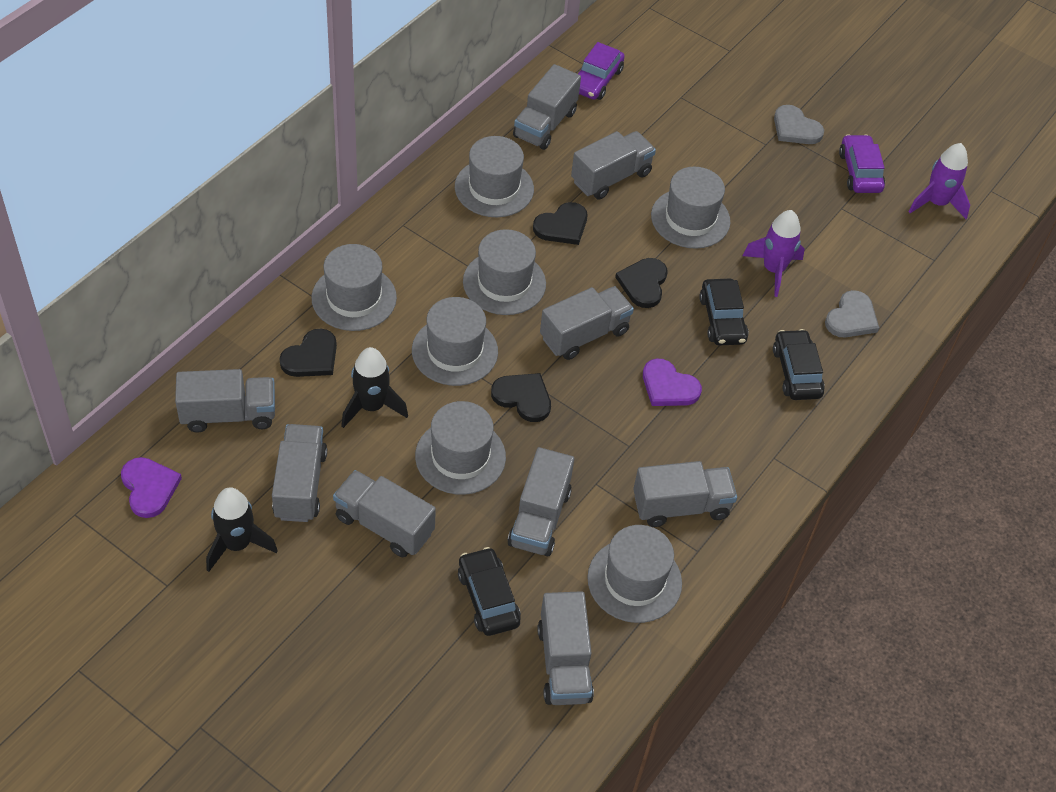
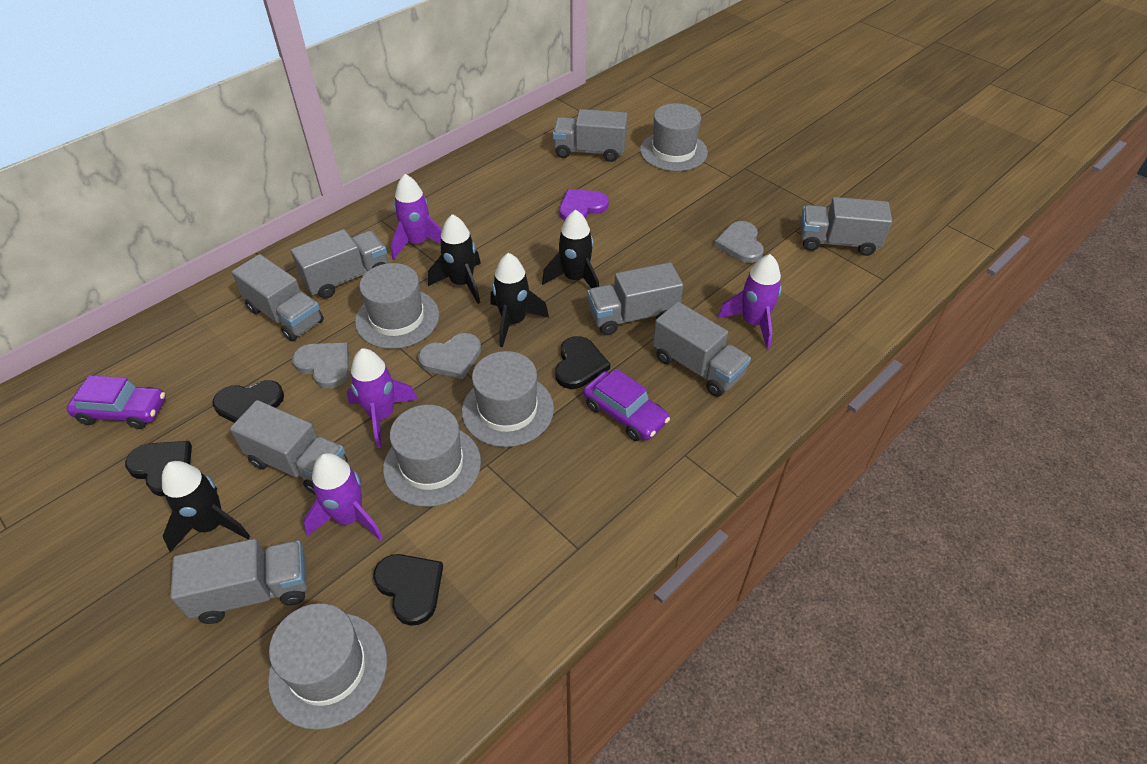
black car: [458,547,521,636] [699,279,749,346] [773,329,825,400] = 3 -> none = 0
black rocket: [206,487,278,572] [341,347,408,428] = 2 -> [162,461,250,552] [428,214,481,304] [491,253,549,347] [542,210,599,288] = 4
grey hat: [311,244,397,331] [412,297,498,386] [415,401,506,495] [455,136,534,217] [463,229,546,315] [587,525,682,623] [651,167,730,249] = 7 -> [268,603,387,730] [355,263,439,349] [383,405,481,507] [462,351,554,447] [640,103,708,171] = 5
grey heart: [774,105,824,144] [825,290,879,338] = 2 -> [292,343,349,389] [418,333,481,379] [714,221,764,263] = 3
grey truck: [175,369,275,433] [272,424,327,522] [333,470,436,557] [508,447,574,557] [513,64,581,150] [537,591,594,705] [540,286,634,360] [571,131,656,200] [633,461,737,527] = 9 -> [170,539,307,624] [230,400,348,495] [232,254,324,341] [291,229,388,299] [553,109,628,162] [587,262,683,335] [653,302,751,397] [800,197,892,256] = 8
purple heart: [121,457,182,518] [643,358,702,406] = 2 -> [559,189,609,221] = 1
purple rocket: [742,210,805,297] [908,143,970,219] = 2 -> [303,453,383,541] [347,348,418,448] [391,174,442,259] [718,254,782,349] = 4

